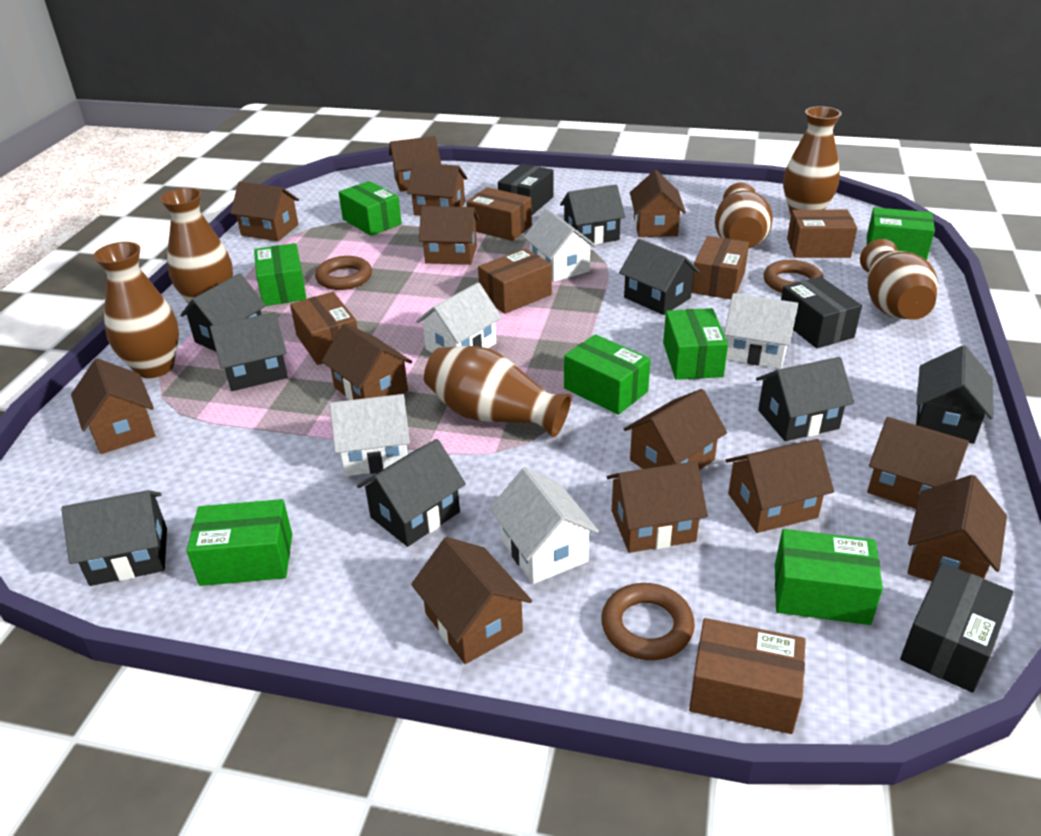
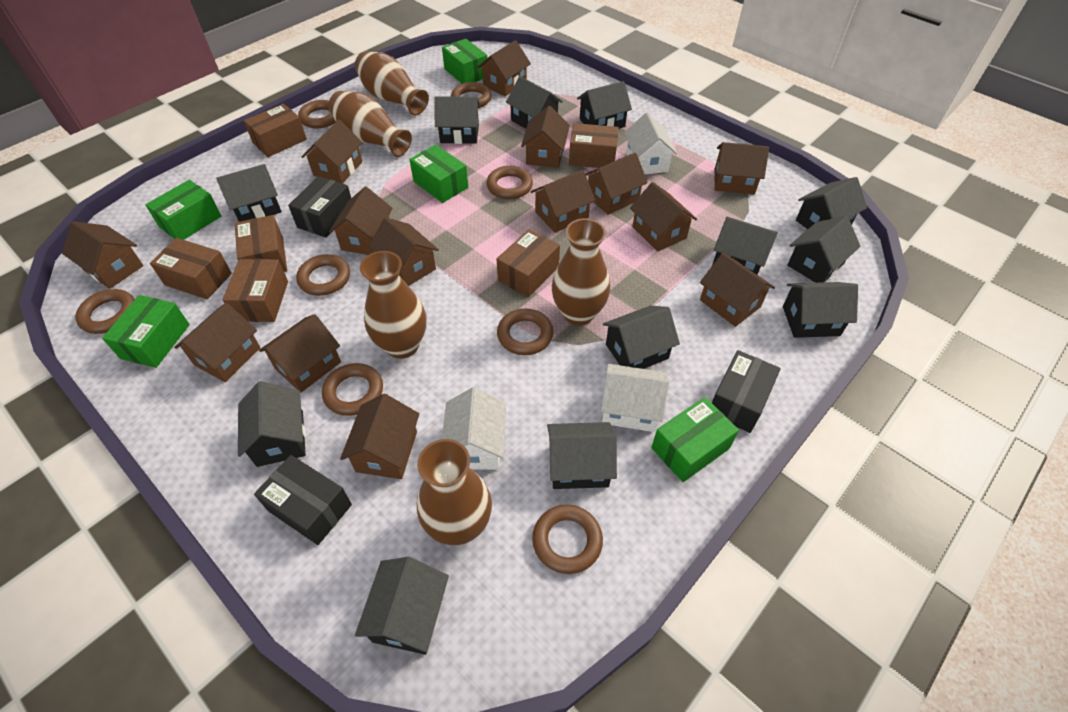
black house: [61,490,167,586] [180,273,266,352] [210,312,288,391] [357,439,466,547] [560,184,625,245] [619,239,700,315] [756,357,854,441] [916,345,993,444] = 8 -> [216,164,282,222] [238,381,306,467] [355,557,449,655] [434,96,480,144] [506,76,563,129] [547,422,617,489] [577,81,632,129] [603,306,680,369] [712,217,778,275] [783,282,858,338] [787,216,860,283] [796,177,867,229] = 12
brown house: [71,358,155,454] [230,182,299,241] [322,323,412,400] [389,136,441,192] [407,162,468,216] [411,537,532,664] [419,206,479,265] [607,461,708,553] [624,389,727,470] [630,170,686,237] [725,439,834,533] [867,417,969,509] [907,475,1007,582] = 13 -> [62,221,144,289] [174,303,261,382] [259,314,341,392] [302,120,363,183] [329,187,393,255] [340,394,419,479] [369,217,439,286] [478,40,531,96] [521,106,570,168] [531,170,595,233] [585,153,648,215] [630,182,697,252] [700,253,775,327] [714,142,769,195] = 14
brown ring: [315,256,372,290] [601,583,695,660] [764,260,824,293] = 3 -> [75,289,135,334] [296,254,350,296] [298,100,336,128] [322,363,383,416] [451,82,492,108] [486,166,533,199] [497,309,553,355] [532,505,603,574] = 8
brown vase: [93,242,179,378] [160,188,233,303] [424,346,571,437] [715,182,773,249] [783,106,841,215] [860,239,938,320] = 6 -> [328,91,412,157] [355,51,429,115] [360,251,426,359] [417,439,492,545] [552,219,610,326] = 5
green box: [187,499,292,586] [254,243,307,306] [338,181,402,236] [564,334,651,415] [663,308,728,380] [775,529,883,625] [867,207,935,260] = 7 -> [102,295,190,368] [145,180,221,240] [409,145,468,203] [442,39,488,83] [651,397,739,482] = 5
white house: [330,394,410,476] [416,283,502,353] [490,467,599,584] [524,208,597,282] [724,293,798,369] = 5 -> [442,387,506,470] [600,364,669,432] [624,112,677,174] = 3

